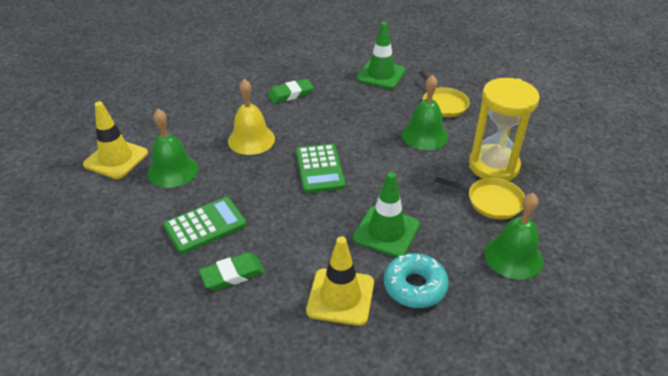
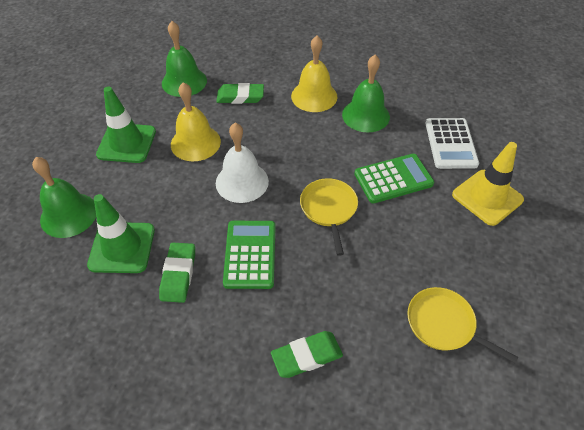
green eraser: [199,252,265,291] [268,79,314,103] = 2 -> [159,243,195,303] [216,83,264,104] [271,331,343,378] = 3
turquoise donut: [384,253,449,308] = 1 -> none = 0
white bell: none = 0 -> [216,123,269,203] = 1
white calculator: none = 0 -> [426,118,479,169] = 1
yellow bell: [228,79,275,155] = 1 -> [171,82,221,161] [291,36,337,112] = 2
yellow hourglass: [469,78,540,181] = 1 -> none = 0
yellow traffic cone: [83,101,148,179] [306,236,374,326] = 2 -> [452,142,524,226] = 1

